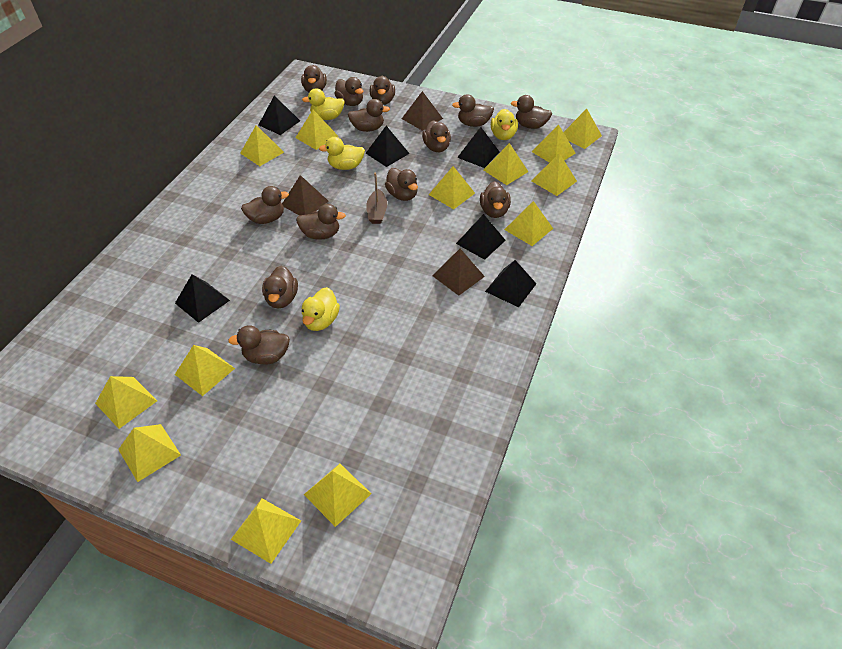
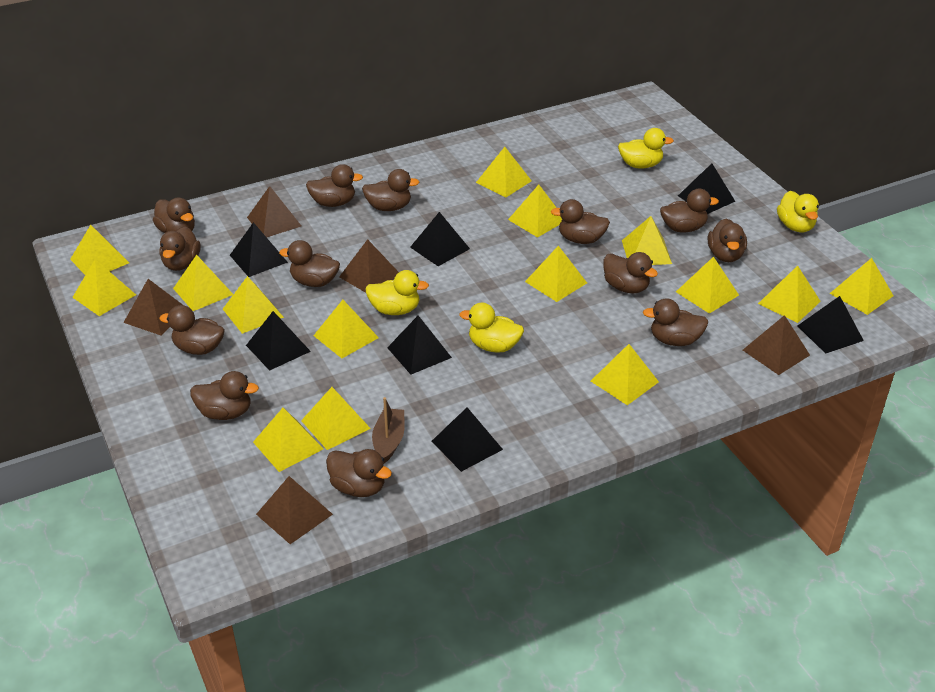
black pyramid: [175,274,230,323] [259,96,300,135] [366,126,410,167] [456,214,506,260] [457,127,500,168] [485,260,536,307] = 6 -> [230,222,288,277] [246,311,311,371] [387,315,452,375] [410,212,470,266] [432,407,503,472] [678,163,736,214] [797,296,864,354] = 7
brown pyramid: [282,175,329,215] [402,91,443,131] [432,249,485,296] = 3 -> [123,279,183,335] [247,186,301,237] [256,476,333,544] [339,239,399,293] [743,315,810,375] = 5
yellow pyramid: [95,376,157,429] [118,424,181,482] [175,345,235,396] [231,498,301,564] [240,125,284,166] [295,110,338,150] [304,464,371,527] [429,166,475,209] [484,143,529,185] [504,201,553,246] [531,153,577,196] [532,125,576,163] [563,109,602,149] = 13 -> [70,225,129,275] [72,259,136,316] [173,255,233,311] [223,276,284,334] [253,408,323,472] [301,387,371,450] [313,300,379,358] [476,147,532,197] [508,185,562,238] [525,246,587,302] [591,344,659,405] [622,216,672,265] [676,256,739,314] [758,266,821,323] [829,258,893,315] = 15

